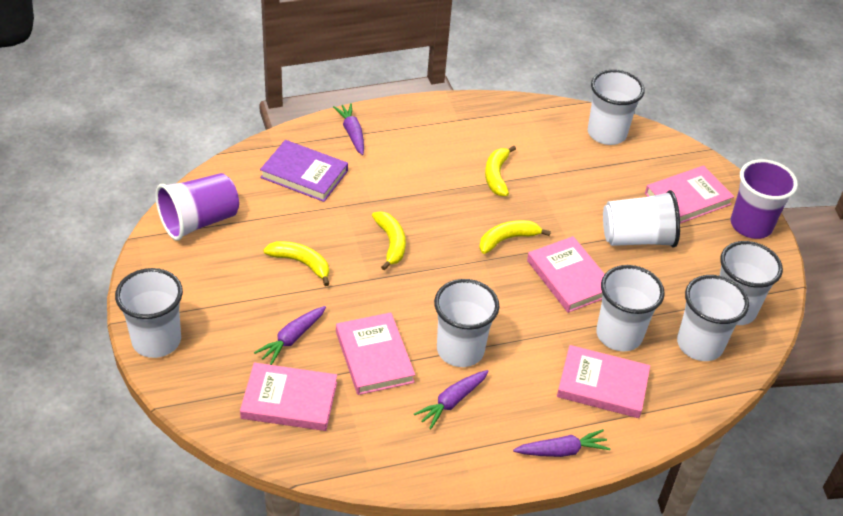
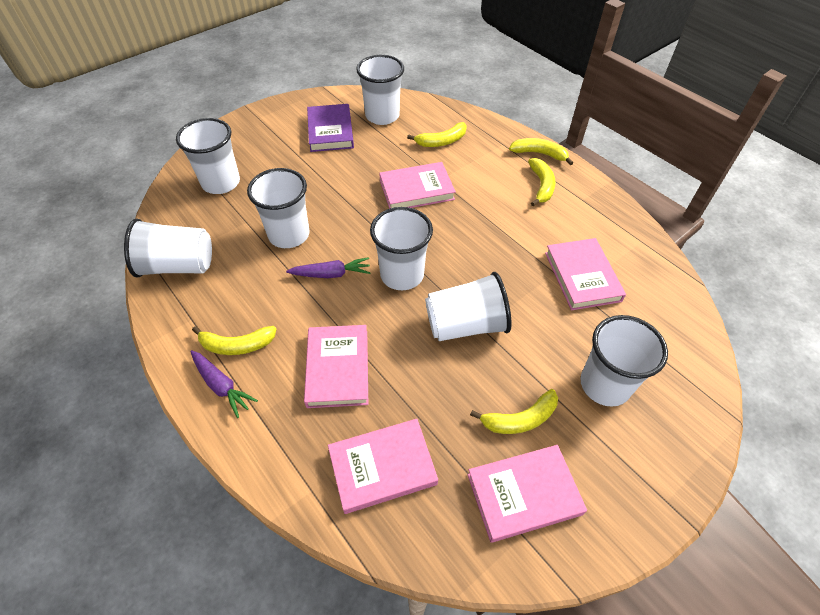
purple carrot: [254,306,326,365] [333,103,364,155] [414,370,489,429] [513,429,610,457] = 4 -> [190,350,258,418] [286,257,370,278] = 2
purple cup: [155,173,239,241] [731,159,798,239] = 2 -> none = 0
yellow banana: [263,241,329,286] [372,211,406,270] [479,220,551,254] [485,146,516,196] = 4 -> [192,326,277,355] [407,122,467,147] [470,389,558,434] [509,138,573,165] [528,158,556,206] = 5

